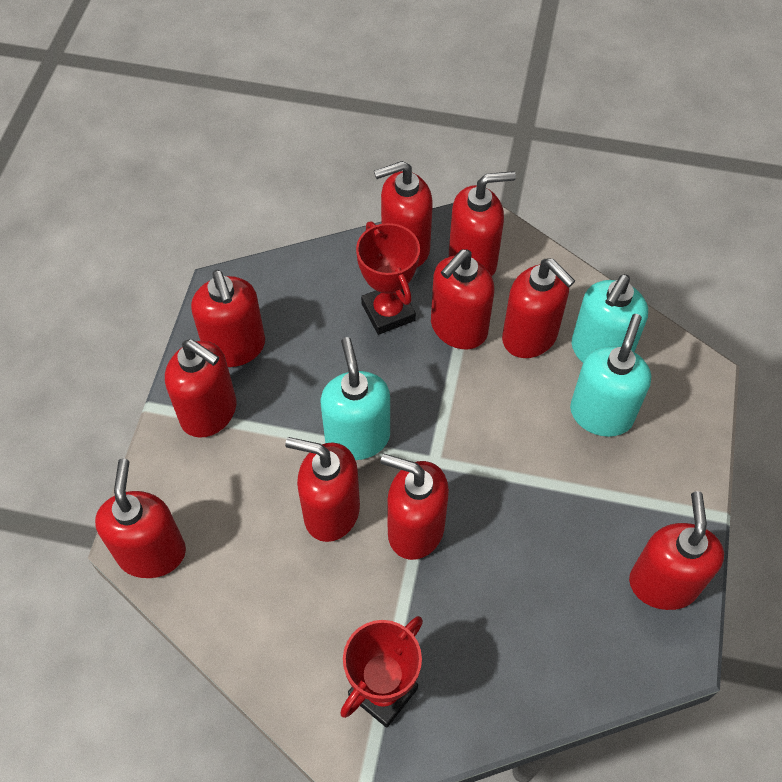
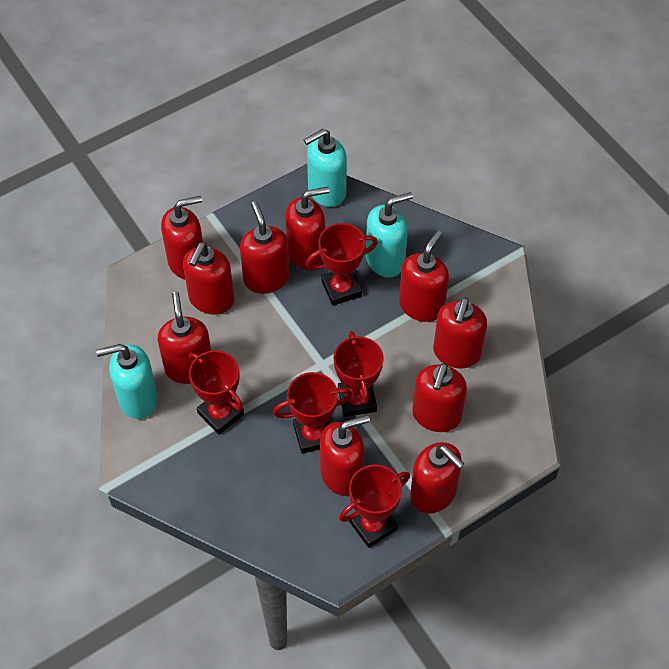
red trophy: [340,616,423,728] [356,222,420,335] = 2 -> [189,350,244,435] [273,372,352,454] [306,223,378,306] [333,331,384,417] [339,465,410,548] = 5

